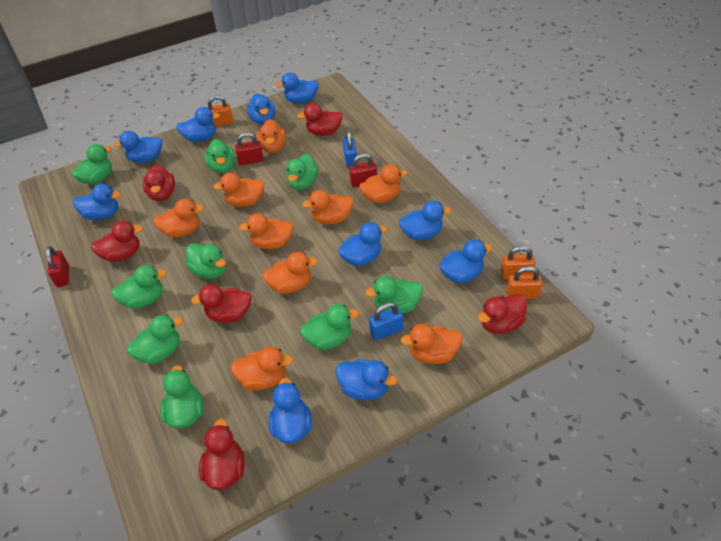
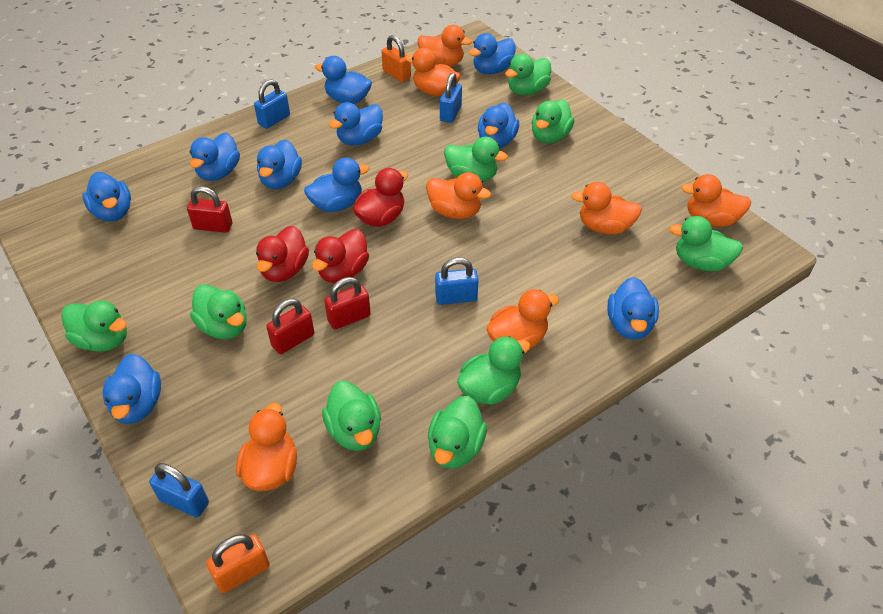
blue padlock: [343,130,357,168] [369,303,403,340] = 2 -> [149,463,209,518] [254,79,290,129] [435,258,478,305] [440,73,462,123] = 4
orange duck: [153,199,204,237] [213,173,265,207] [230,347,293,391] [239,213,294,249] [257,119,286,153] [262,252,318,294] [302,190,353,225] [359,164,408,203] [401,324,462,364] = 9 -> [236,403,297,491] [405,48,461,96] [417,25,472,66] [426,172,491,219] [487,289,559,349] [571,182,642,234] [681,174,751,227] = 7
orange padlock: [207,95,233,127] [501,246,536,279] [506,266,542,299] = 3 -> [206,534,270,593] [382,35,411,82] = 2
red duck: [91,221,143,262] [143,165,175,201] [191,284,252,323] [199,418,245,490] [297,103,343,136] [478,294,527,334] = 6 -> [256,226,309,282] [312,229,369,283] [353,168,408,227] = 3

